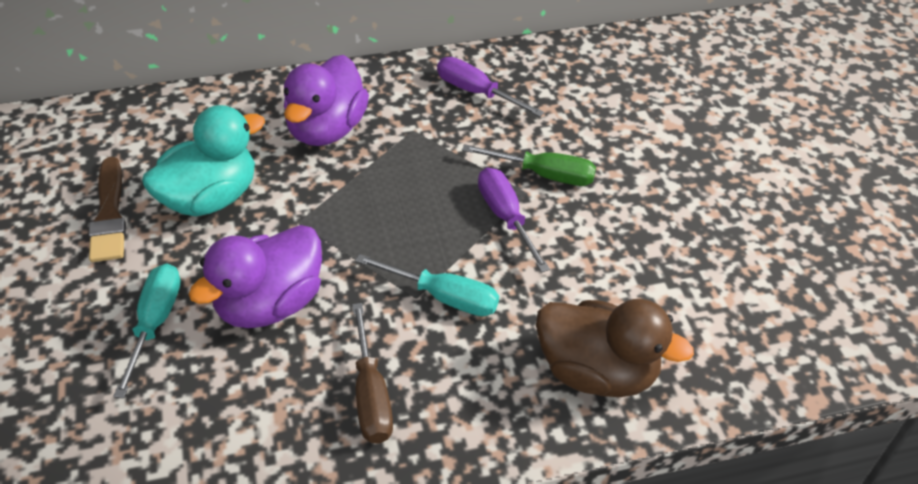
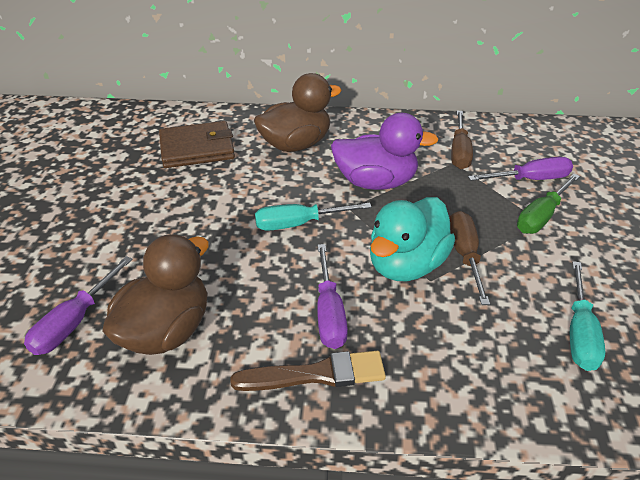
brown duck: [536,299,694,397] = 1 -> [102,234,209,355] [254,73,342,152] = 2
brown screwdriver: [352,303,393,444] = 1 -> [449,211,490,305] [451,111,473,169] = 2
brown wallet: none = 0 -> [159,121,235,168] = 1
purple duck: [188,225,322,328] [284,55,369,146] = 2 -> [331,113,439,190] = 1
purple screwdriver: [437,57,544,117] [478,168,550,272] = 2 -> [24,256,133,355] [317,244,348,349] [468,157,573,181] = 3

